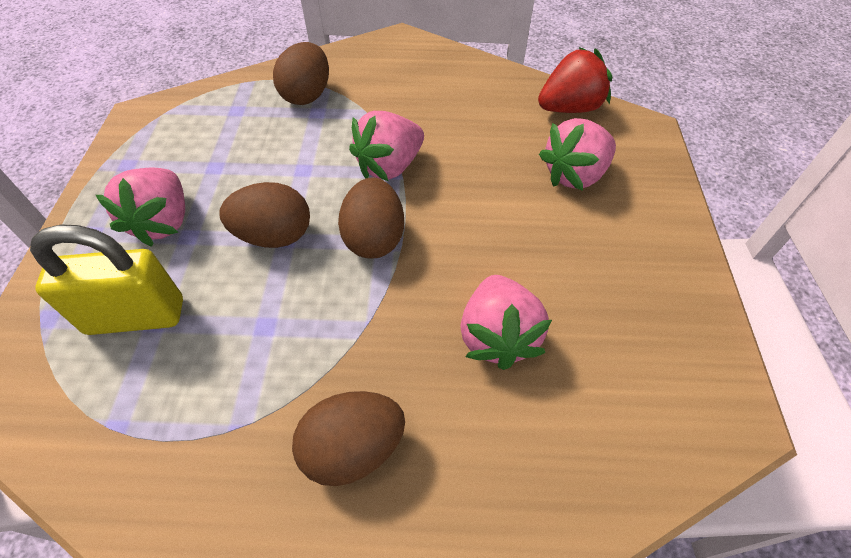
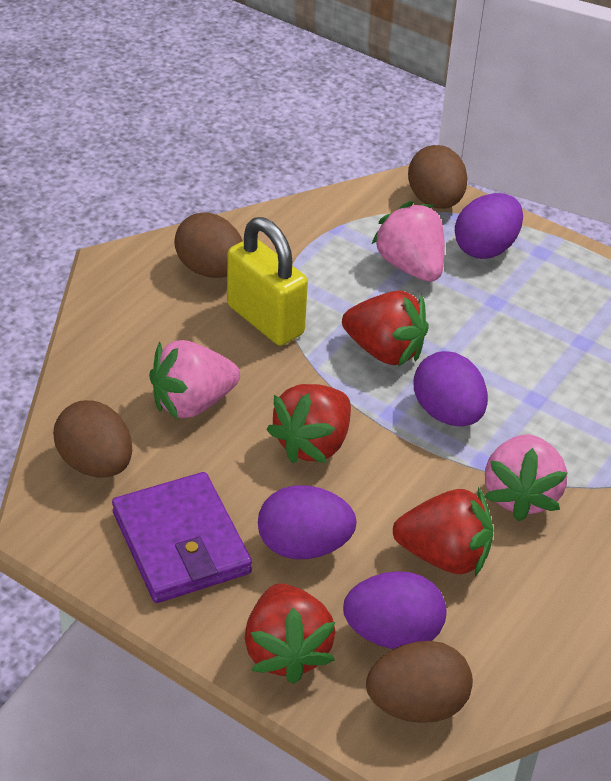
pink strawberry: [96,168,185,247] [349,111,424,181] [460,275,552,370] [539,118,616,191] = 4 -> [149,340,240,420] [372,201,445,282] [484,434,567,522] = 3
purple egg: none = 0 -> [258,485,357,559] [343,571,446,649] [413,351,488,426] [455,193,523,259] = 4
purple wallet: none = 0 -> [112,472,252,603] = 1
red strawberry: [538,47,612,113] = 1 -> [244,583,336,684] [267,384,351,463] [342,290,429,367] [393,487,493,577] = 4

